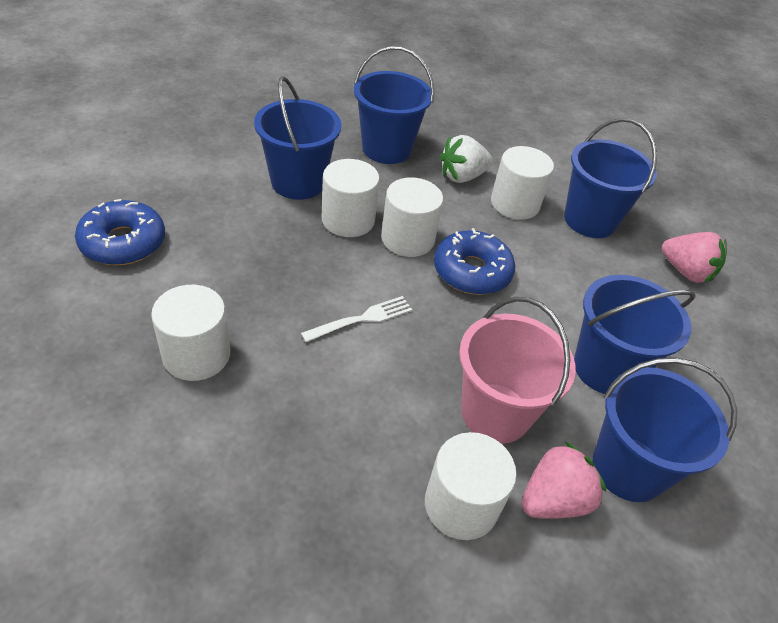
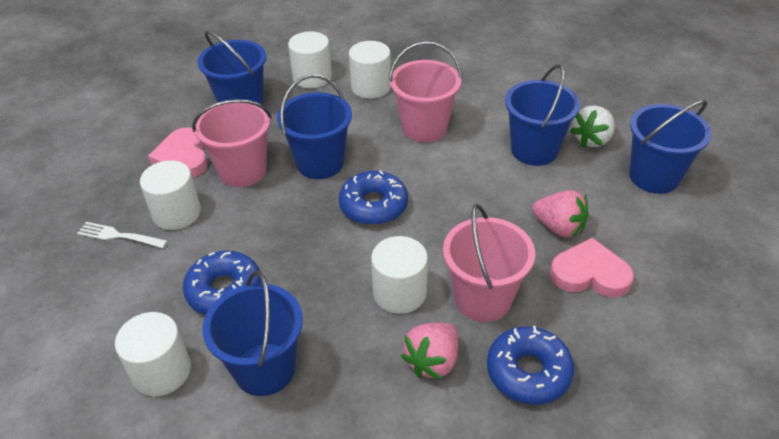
blue donut: [75,199,165,265] [434,228,515,295] = 2 -> [183,251,261,315] [339,170,408,225] [487,326,574,405] = 3
pink bucket: [459,297,576,444] = 1 -> [192,99,272,187] [389,41,462,143] [443,204,535,322] = 3
pink heart: none = 0 -> [148,127,208,178] [550,238,634,297] = 2

